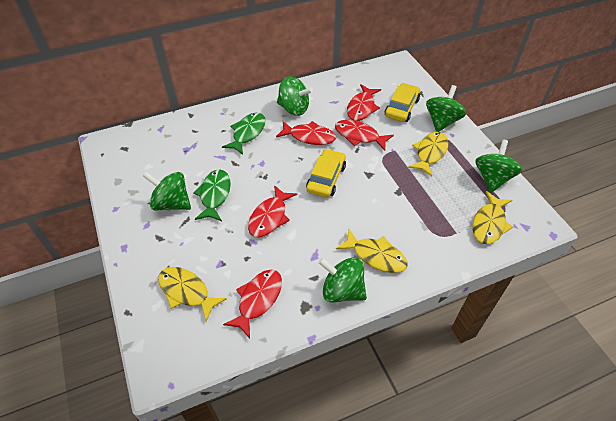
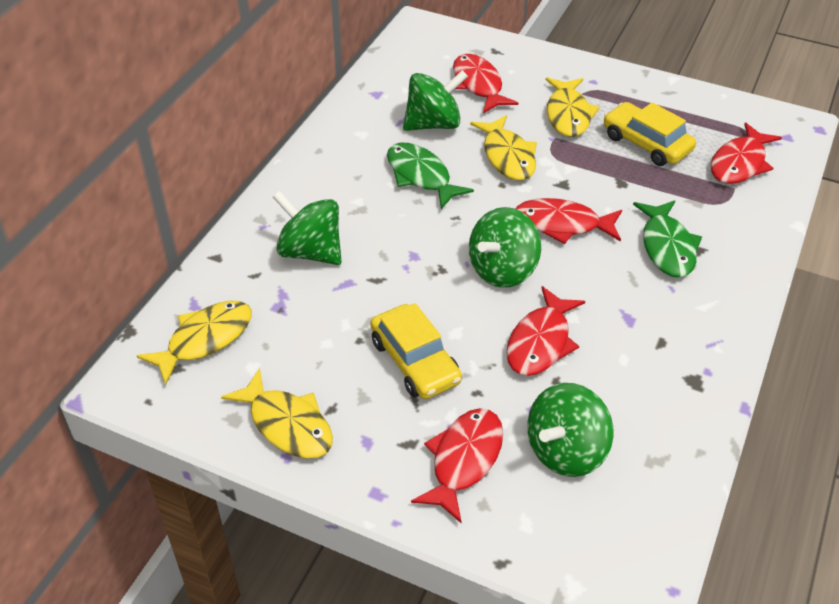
green spinning top: [143,171,191,211] [277,76,313,116] [318,257,367,303] [426,85,466,132] [475,140,522,193] = 5 -> [273,191,342,265] [403,70,468,131] [469,207,541,288] [527,383,613,477] = 4

